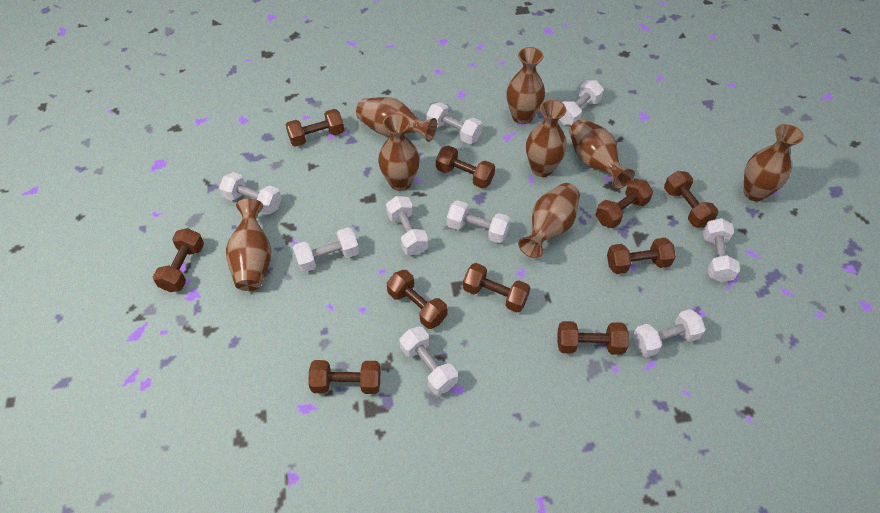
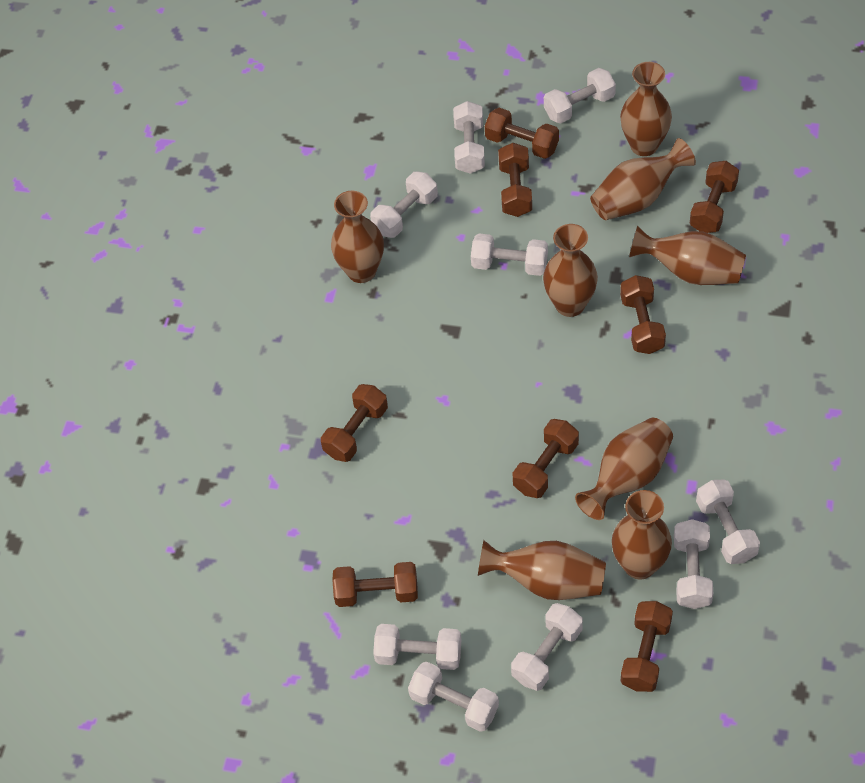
brown dumbbell: [153,228,204,292] [286,109,344,147] [308,360,380,394] [386,270,448,329] [436,145,495,189] [463,263,530,313] [557,321,629,355] [596,179,653,228] [607,238,676,274] [664,171,718,228] = 10 -> [321,384,388,462] [332,562,418,607] [485,108,559,159] [498,143,532,217] [513,419,579,498] [620,275,666,354] [621,601,673,692] [690,161,739,233] = 8

